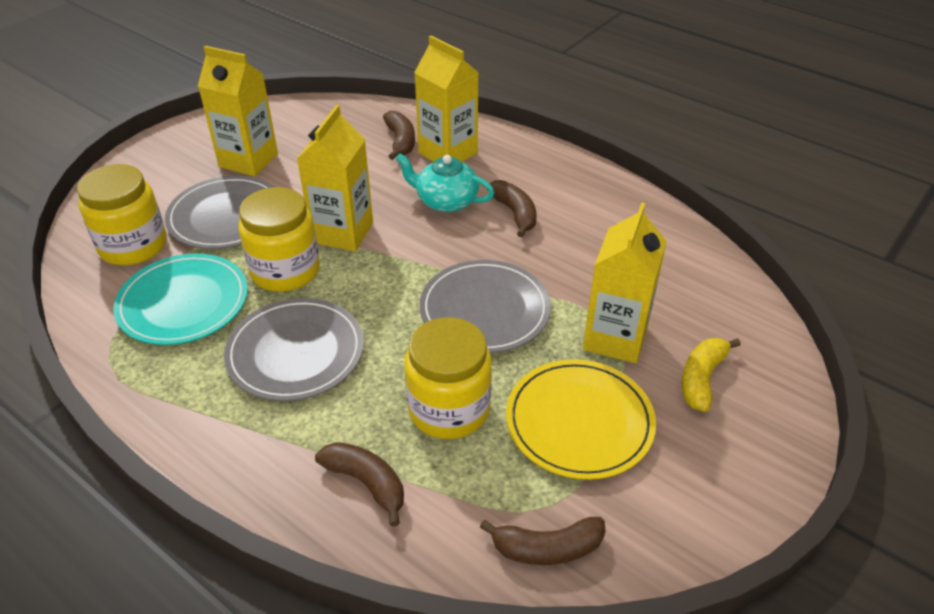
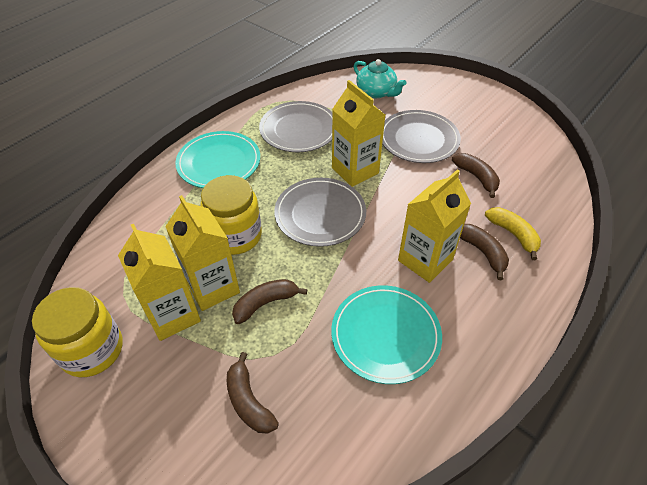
turquoise plate: [114,253,248,345] = 1 -> [175,131,260,188] [331,285,442,384] = 2
yellow jar: [77,164,167,266] [239,187,320,292] [404,317,492,439] = 3 -> [32,287,123,377] [200,175,262,255] = 2
yellow plate: [506,359,656,480] = 1 -> none = 0

